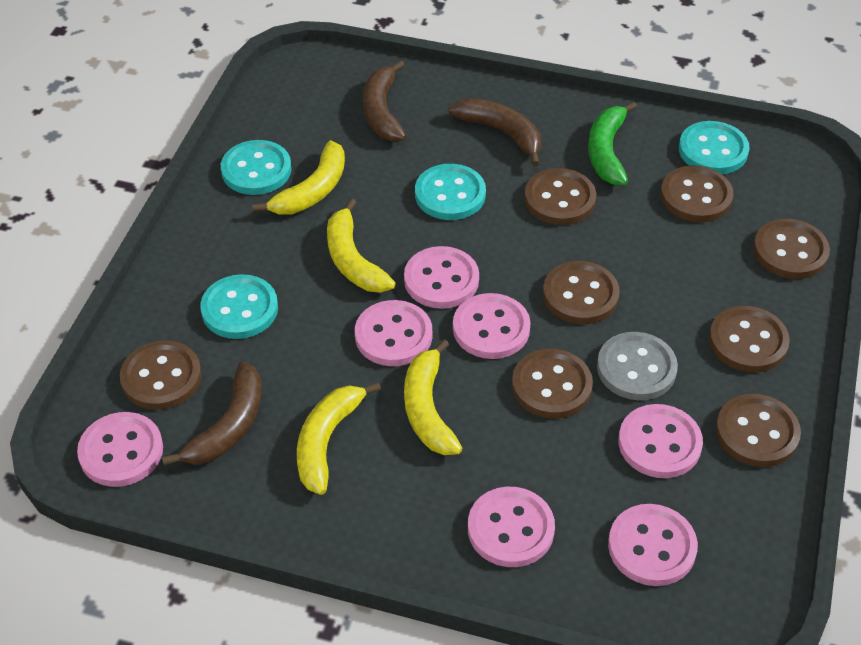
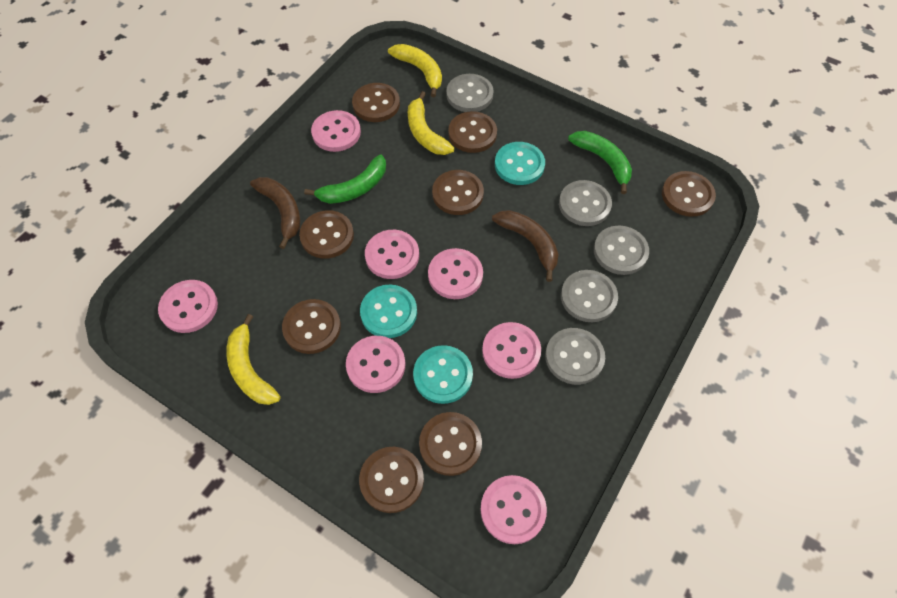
brown banana: [162,362,262,466] [363,60,406,142] [448,98,541,166] = 3 -> [250,177,300,249] [492,210,559,282] = 2
green banana: [588,101,637,185] = 1 -> [304,155,386,204] [568,131,632,194] = 2
grey button: [597,332,678,400] = 1 -> [446,74,493,112] [545,328,605,385] [559,180,612,226] [561,270,618,322] [594,226,649,275] = 5
turquoise button: [200,274,278,339] [221,140,291,195] [415,164,486,220] [679,121,750,174] = 4 -> [360,285,417,338] [413,345,473,404] [495,142,545,185] = 3
yellow banana: [252,140,345,215] [297,382,381,495] [327,199,396,293] [404,339,462,455] = 4 -> [226,314,281,405] [388,44,442,97] [408,91,455,155] = 3

